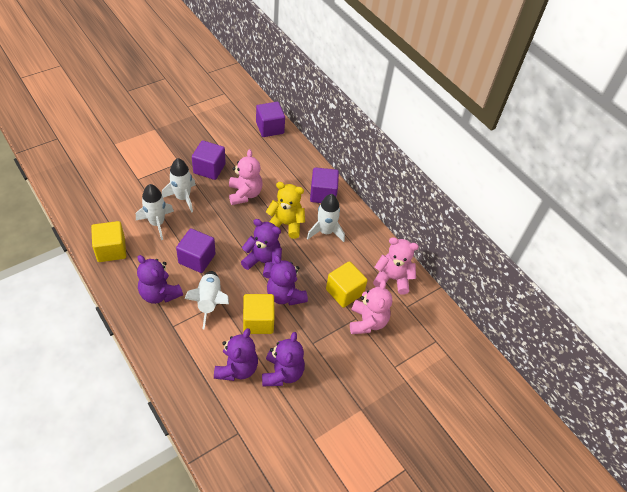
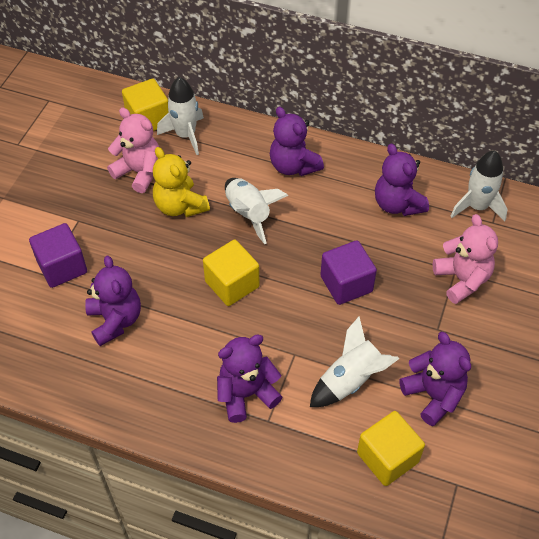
pink teddy bear: [229,149,263,205] [350,280,392,334] [373,237,419,295] = 3 -> [107,108,159,193] [433,214,498,304] = 2
purple cube: [176,228,215,273] [192,140,225,180] [256,102,285,137] [310,167,339,203] = 4 -> [29,223,87,288] [320,240,377,305] = 2

